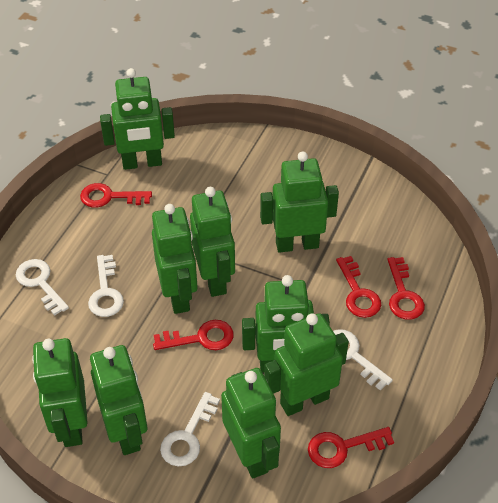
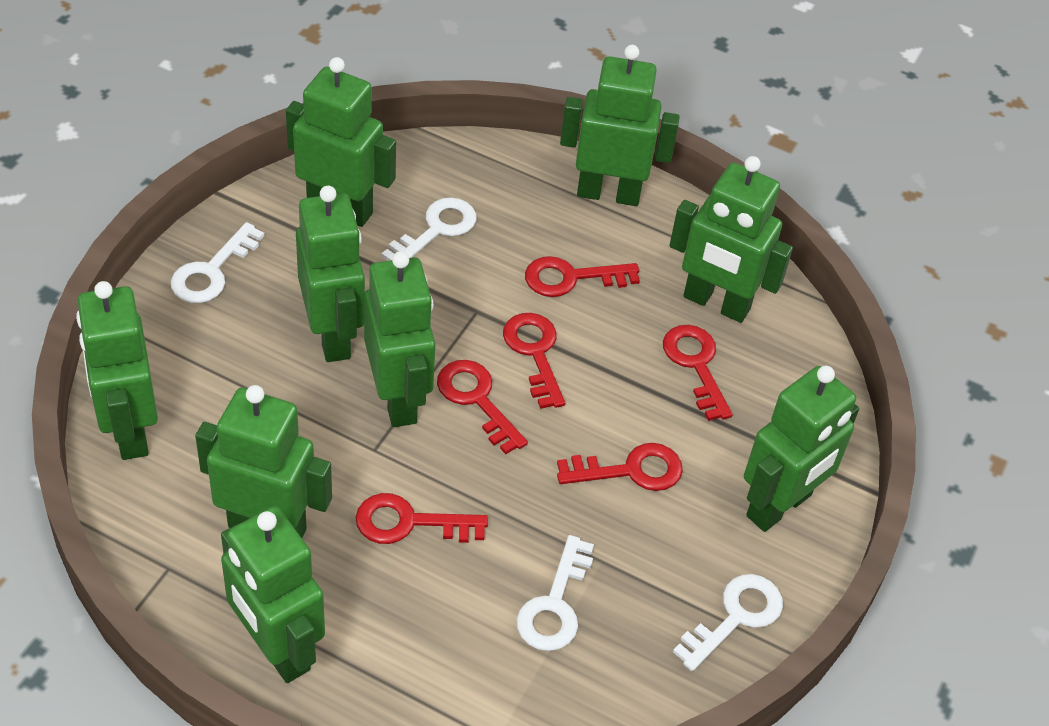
red key: [80,183,152,208] [153,320,234,350] [308,427,394,468] [336,256,381,318] [387,257,425,320] = 5 -> [355,493,488,544] [437,360,528,454] [503,313,565,409] [525,256,640,297] [557,443,683,491] [663,325,733,421] = 6

